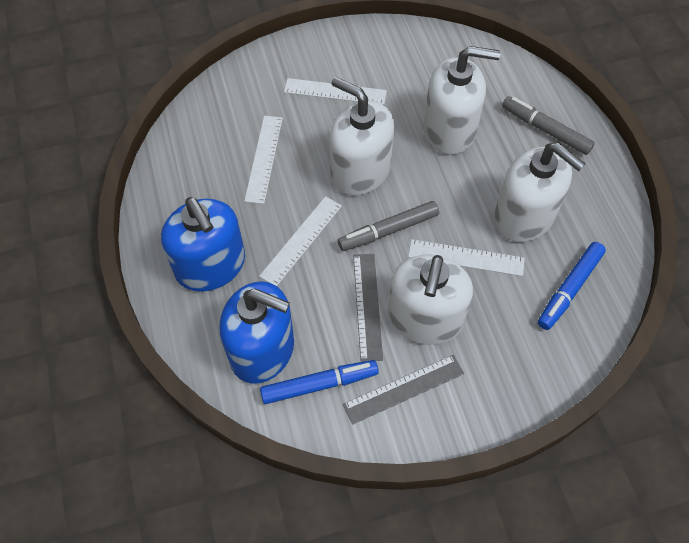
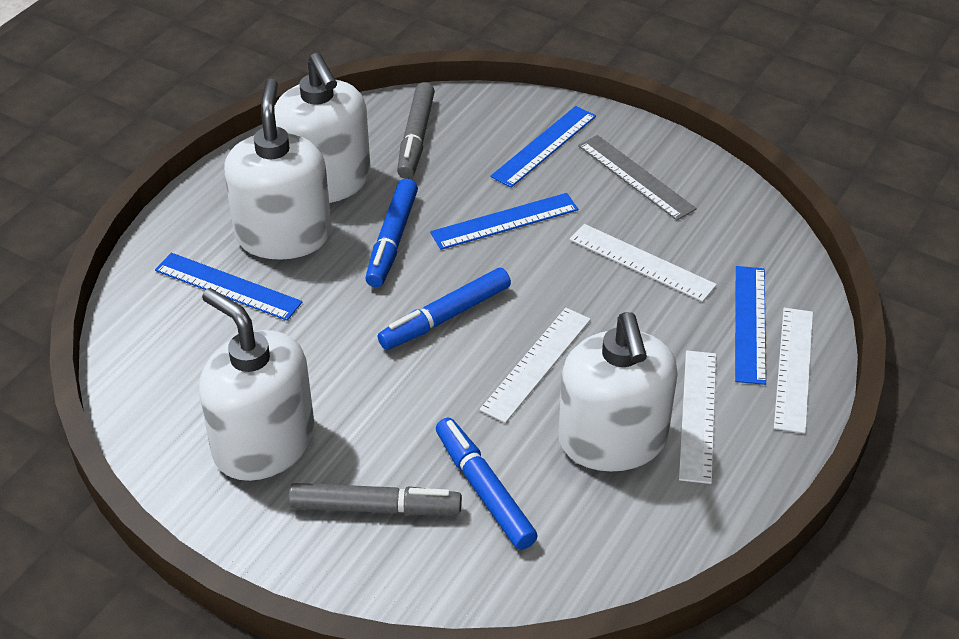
blue marker: [260,360,379,404] [538,242,606,330] = 2 -> [365,179,418,287] [378,268,511,350] [436,418,538,550] = 3
blue ruler: none = 0 -> [155,253,302,321] [430,193,578,250] [490,106,596,188] [735,266,766,385] = 4
blue soap dispenser: [161,197,245,292] [220,281,294,384] = 2 -> none = 0
grey ruler: [343,355,464,425] [353,254,383,362] = 2 -> [578,135,697,220] = 1

